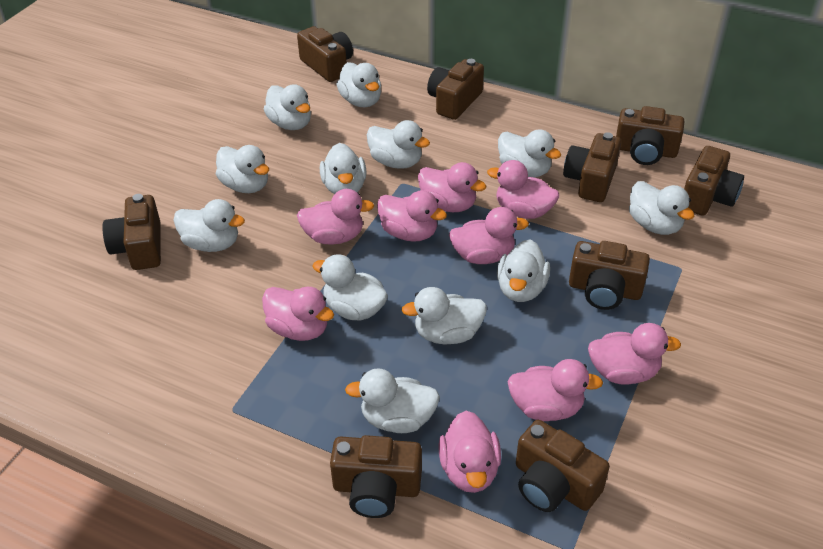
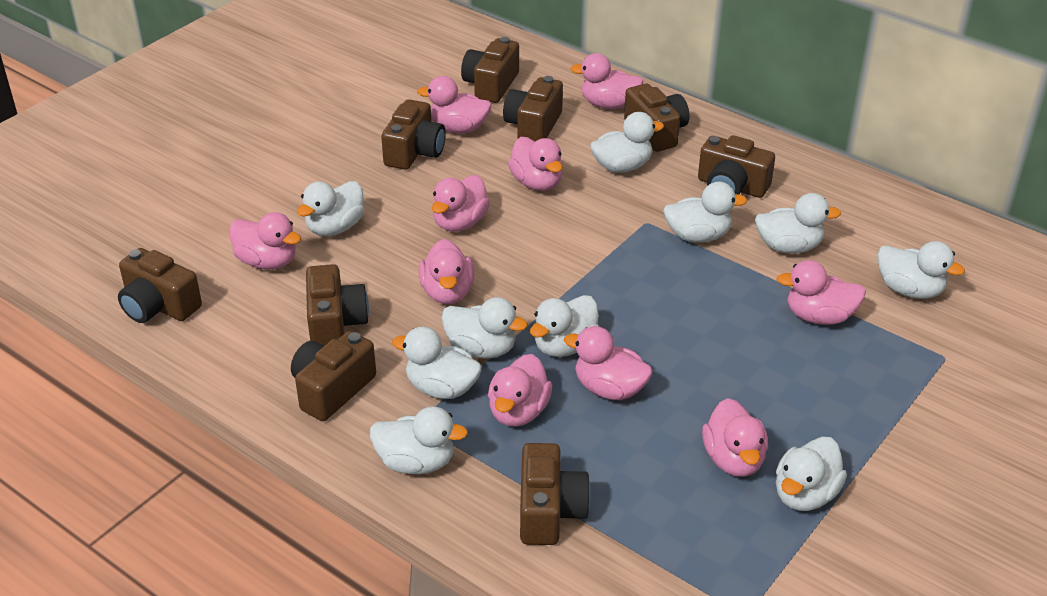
pink duck: [262,287,334,341] [297,189,374,245] [377,190,447,242] [418,162,486,212] [438,411,501,493] [449,207,529,264] [487,160,559,219] [508,359,603,421] [588,323,681,385] = 9 -> [229,212,301,270] [417,76,491,133] [418,239,474,304] [432,175,490,232] [488,354,552,427] [508,137,563,191] [564,326,653,400] [570,53,644,109] [702,398,768,477] [777,260,866,325] = 10
white duck: [173,199,245,252] [216,145,269,193] [264,84,311,130] [313,254,388,321] [320,143,367,194] [336,62,381,107] [345,368,440,433] [367,120,430,169] [401,287,487,345] [497,240,550,302] [498,129,561,178] [629,181,694,235] = 12 -> [297,181,364,236] [370,407,468,474] [392,327,482,399] [441,297,528,359] [530,295,599,357] [590,112,664,173] [663,182,747,242] [755,193,841,253] [776,437,847,511] [877,241,965,299] = 10

